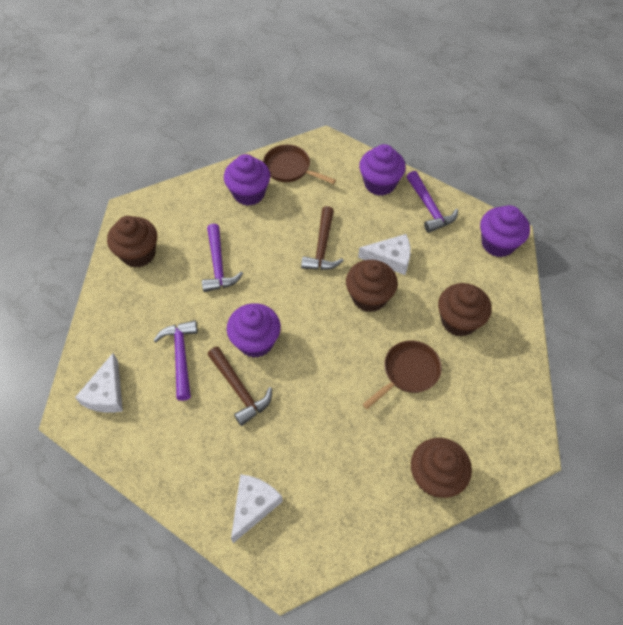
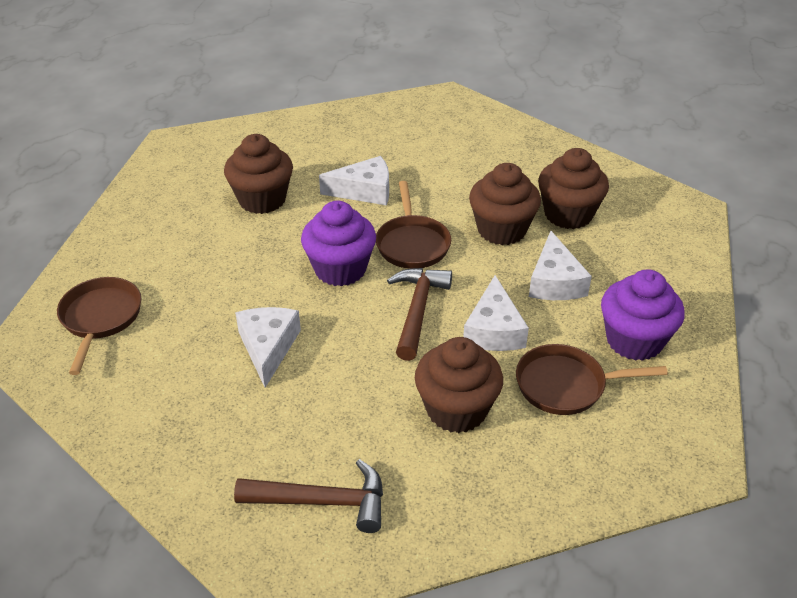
brown pan: [263,145,336,184] [363,340,442,409] = 2 -> [57,277,141,375] [376,181,451,269] [516,344,668,415] = 3
purple cupcake: [224,154,270,206] [227,303,281,358] [359,144,406,196] [480,205,530,257] = 4 -> [301,201,376,286] [601,269,685,361] = 2
purple hammer: [153,320,198,401] [202,224,243,292] [407,171,458,233] = 3 -> none = 0
white cheese: [75,353,123,413] [231,474,283,543] [358,234,411,275] = 3 -> [235,307,301,388] [319,156,389,206] [463,275,529,351] [529,231,592,300] = 4

